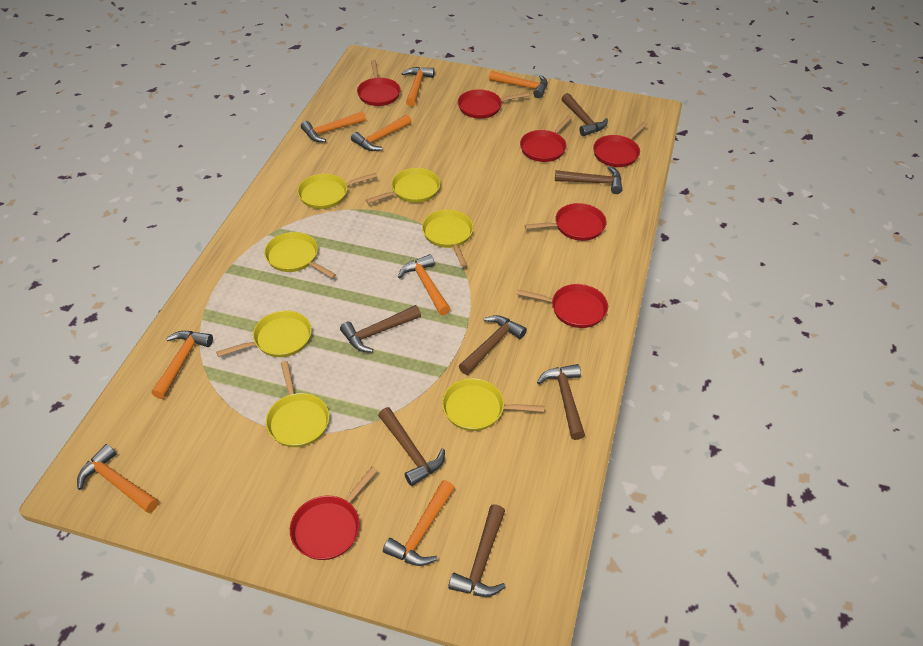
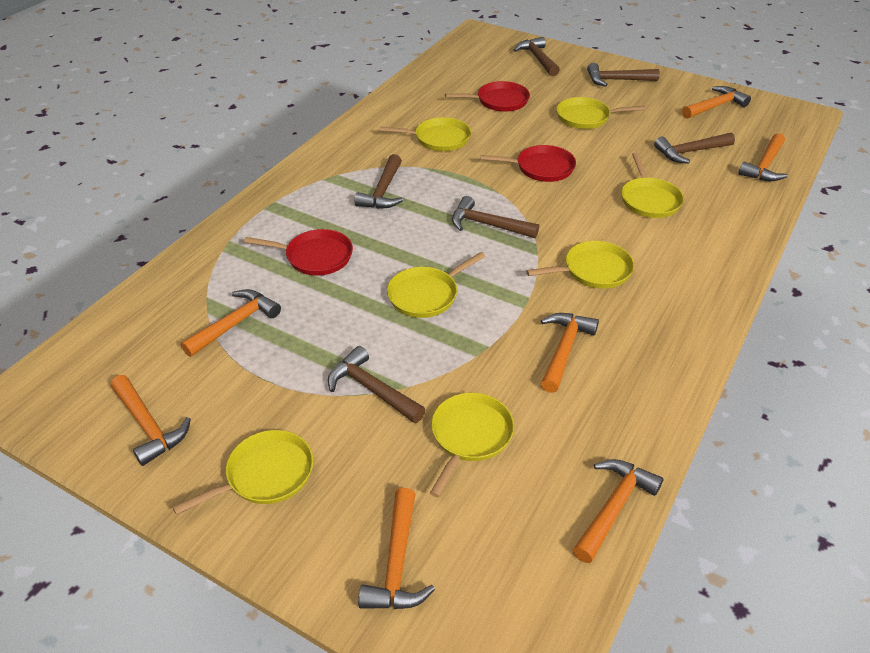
brown hammer: [340,305,421,352] [378,407,445,486] [448,504,506,597] [459,315,527,375] [537,364,585,440] [555,166,622,194] [562,93,608,136] = 7 -> [328,346,426,423] [354,154,403,209] [452,196,539,238] [514,37,560,76] [587,63,660,87] [654,132,735,164] = 6
orange hammer: [77,444,159,513] [151,331,213,399] [301,111,366,142] [351,115,412,151] [383,480,455,566] [398,254,451,315] [402,67,435,107] [489,71,548,98] = 8 -> [111,375,191,466] [181,289,281,357] [358,488,435,609] [541,313,599,393] [573,459,664,563] [682,86,751,119] [738,133,788,181] = 7
red pan: [290,466,378,560] [357,60,401,106] [458,89,529,119] [517,284,608,328] [520,115,572,162] [525,203,607,241] [593,121,648,167] = 7 -> [244,229,353,276] [445,81,530,112] [480,145,576,182] = 3

